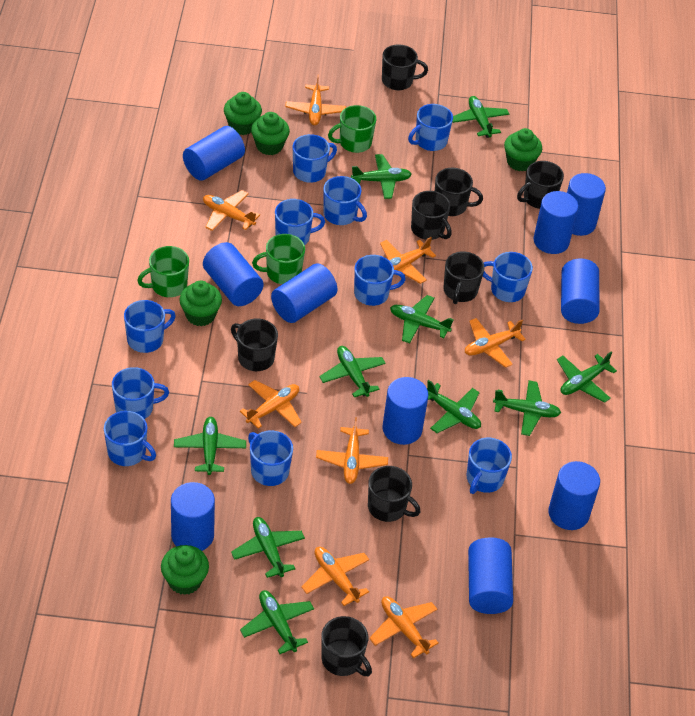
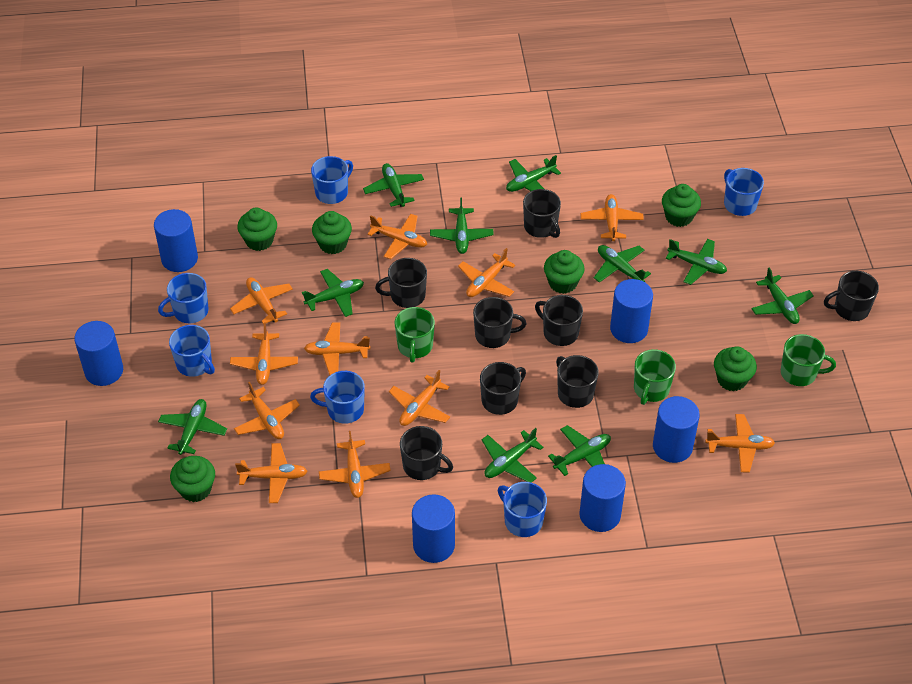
blue cylinder: [171,482,215,551] [183,126,245,181] [203,242,263,306] [271,264,337,323] [382,377,428,445] [468,537,513,614] [533,191,578,254] [548,461,600,530] [561,258,600,324] [567,173,606,236] = 10 -> [74,321,123,386] [154,209,198,272] [412,494,455,563] [579,464,626,532] [610,279,653,343] [653,396,700,463] = 6
blue mug: [104,411,156,466] [112,367,169,419] [124,300,176,353] [248,430,293,486] [275,199,325,245] [293,134,337,183] [323,176,367,225] [354,255,406,306] [408,104,453,151] [467,438,512,494] [483,252,533,302] = 11 -> [158,273,209,323] [169,325,215,377] [310,371,365,424] [311,156,353,204] [498,482,547,537] [724,168,764,216] = 6
green cupcake: [161,545,209,595] [180,281,222,326] [224,92,262,135] [251,112,290,155] [504,128,542,171] = 5 -> [170,456,215,502] [237,208,277,251] [312,211,352,254] [544,250,585,294] [662,184,701,227] [714,346,757,391] = 6
orange plane: [203,190,260,231] [240,380,302,429] [285,74,346,125] [301,547,369,606] [316,417,388,484] [369,596,439,658] [380,237,436,284] [465,318,526,368] = 8 -> [230,277,293,325] [230,323,298,385] [234,382,300,439] [235,443,308,503] [304,322,370,375] [319,431,391,498] [367,214,427,259] [389,370,450,426] [458,248,515,297] [580,194,644,241] [705,414,775,473] = 11

